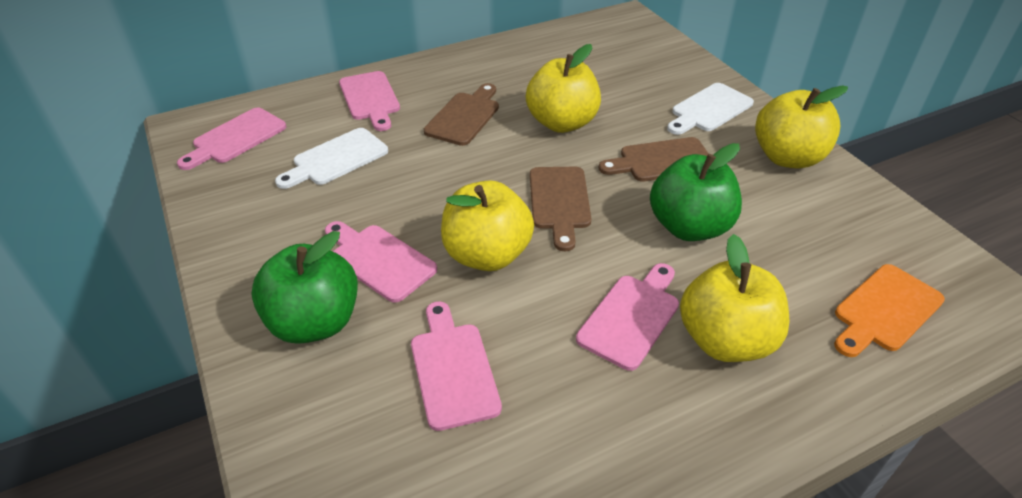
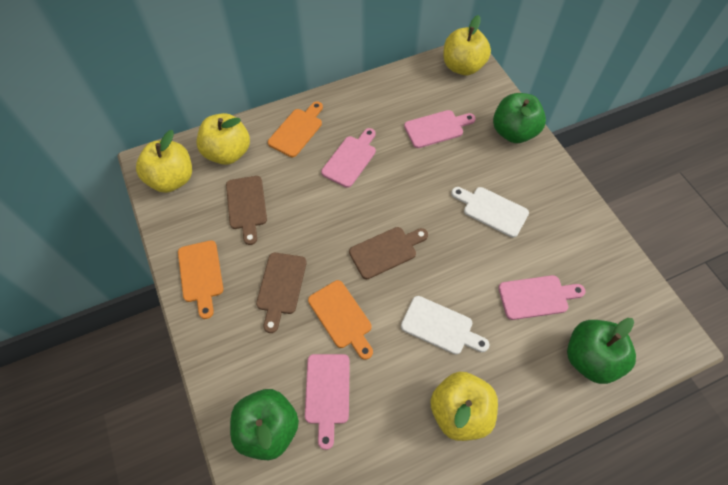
green apple: [251,231,358,344] [650,143,742,241] = 2 -> [230,389,299,460] [493,93,546,143] [567,318,636,384] = 3
orange cutting board: [834,264,945,357] = 1 -> [178,240,223,319] [268,101,323,157] [308,280,373,360] = 3
pink cutting board: [177,108,286,170] [325,221,437,303] [339,71,400,131] [411,301,502,431] [576,263,679,371] = 5 -> [305,354,350,450] [321,128,376,188] [404,110,476,148] [498,275,585,320] = 4

